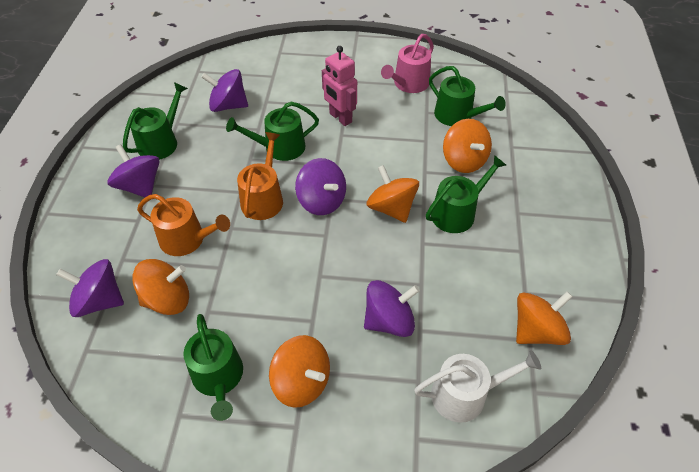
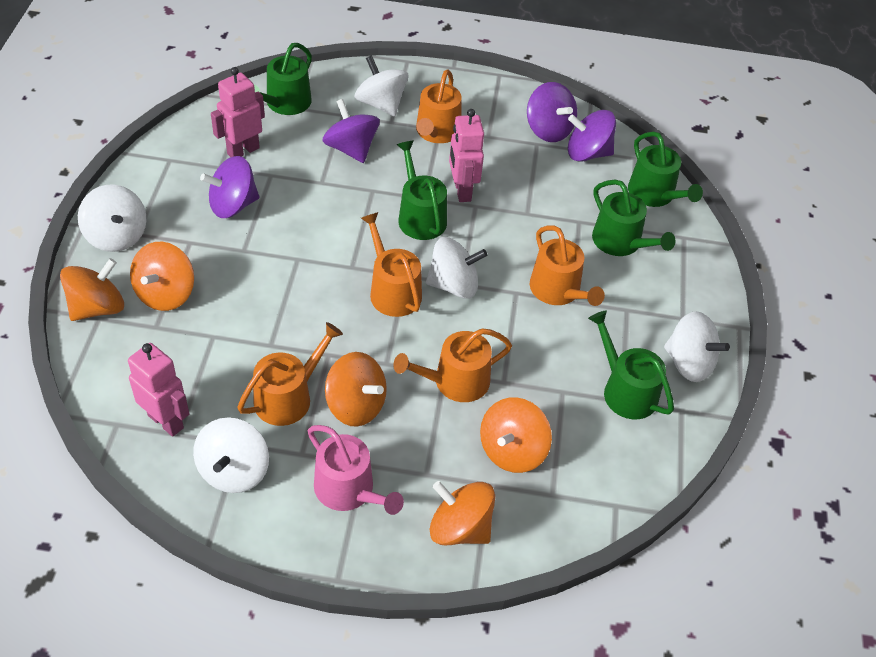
orange watering can: [137,194,230,256] [237,132,283,220] = 2 -> [237,322,343,426] [361,212,422,317] [393,328,512,402] [416,69,462,143] [530,225,605,306] = 5
pink robot: [322,46,357,126] = 1 -> [128,343,189,437] [211,67,265,157] [449,109,484,202] = 3
purple spinning top: [56,259,124,317] [107,144,160,197] [201,69,248,112] [295,158,346,215] [364,280,420,337] = 5 -> [200,156,259,218] [322,99,380,163] [527,82,577,142] [568,110,616,162] = 4
white spinning top: none = 0 -> [78,185,146,252] [193,417,269,493] [354,56,408,117] [426,237,487,299] [664,311,730,382] = 5
white watering can: [414,350,541,423] = 1 -> none = 0

